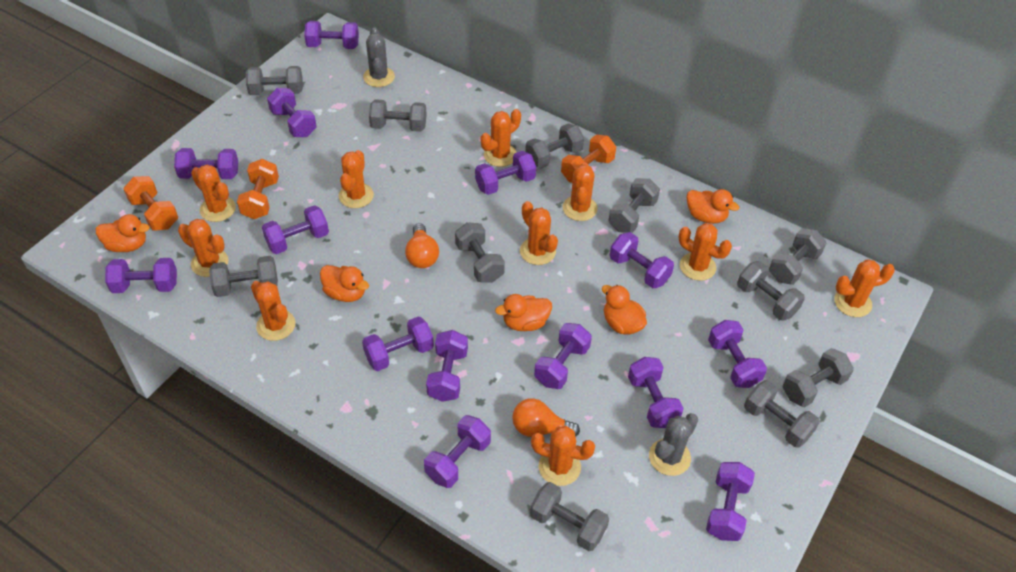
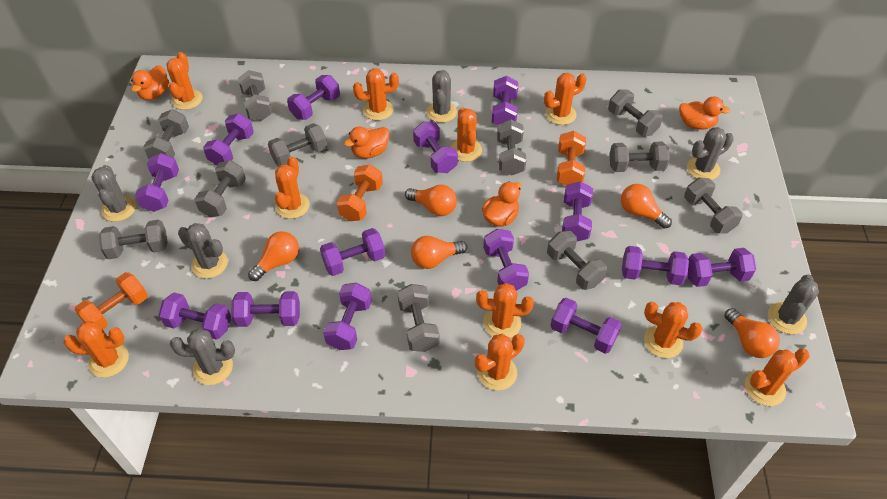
grey cactus: [363,28,395,87] [649,413,698,476] = 2 -> [91,165,136,222] [170,328,235,385] [178,223,228,279] [426,70,457,123] [687,127,734,180] [768,275,819,334] = 6
orange duck: [96,214,150,252] [320,265,369,302] [495,294,552,331] [602,285,647,335] [687,189,739,224] = 5 -> [131,65,169,100] [344,126,389,159] [482,182,522,227] [679,96,730,130] = 4
orange light bulb: [405,223,439,268] [512,398,580,437] = 2 -> [248,231,299,281] [405,185,457,216] [411,236,467,269] [621,184,672,229] [724,308,780,358] = 5

